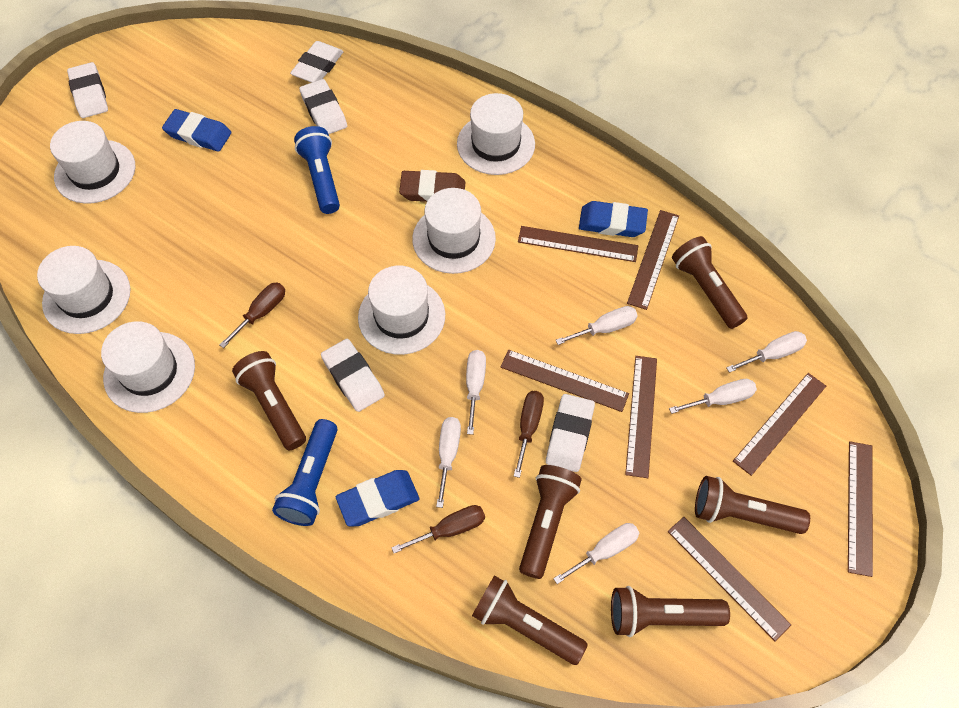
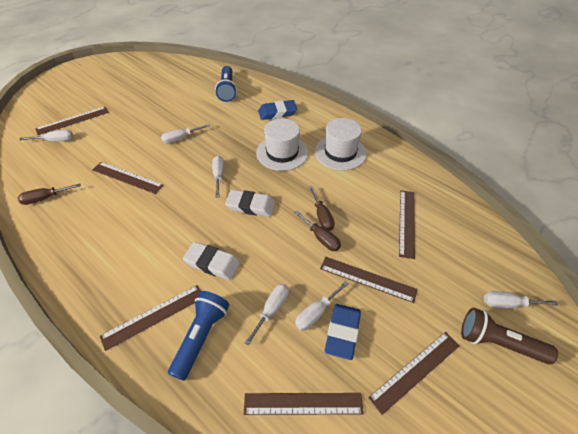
blue eraser: [162,109,231,151] [336,470,419,527] [579,201,648,237] = 3 -> [258,100,297,120] [325,304,361,360] = 2
brown eraser: [399,170,465,202] = 1 -> none = 0
brown flashlight: [232,351,306,450] [472,575,588,665] [519,465,582,579] [611,586,730,637] [672,236,747,329] [695,476,810,534] = 6 -> [461,308,558,364] = 1
white eraser: [67,62,108,118] [290,41,344,83] [299,79,347,134] [321,339,385,412] [546,394,595,472] = 5 -> [183,242,240,280] [225,190,275,217] = 2
white hat: [37,246,130,334] [50,121,135,204] [101,321,195,413] [358,266,445,355] [412,188,496,274] [457,93,535,175] = 6 -> [256,118,308,171] [315,118,367,170] = 2

